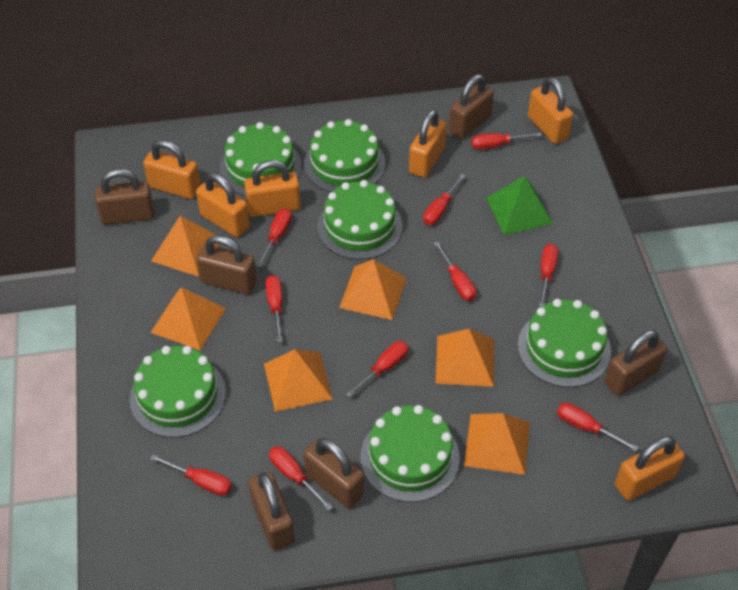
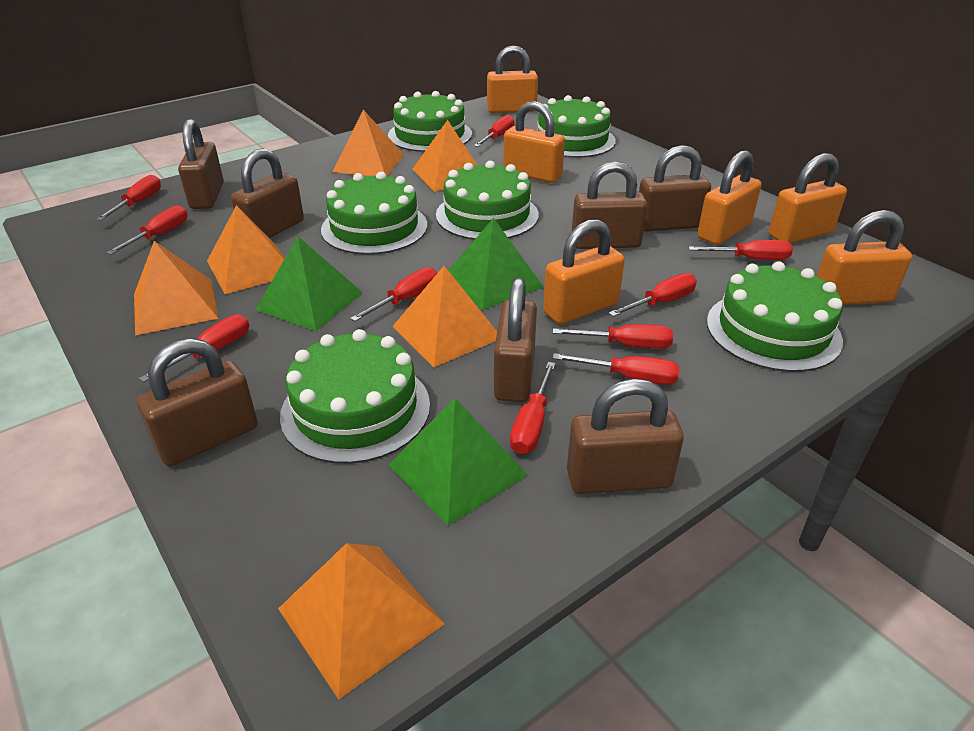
brown padlock: [95,169,154,225] [196,235,257,295] [248,471,295,550] [304,438,364,508] [449,74,494,139] [605,330,667,396] = 6 -> [137,338,258,466] [178,119,224,209] [231,148,304,238] [494,278,537,402] [567,379,684,494] [572,161,647,249] [639,145,711,232] = 7
green pyramid: [486,176,553,235] = 1 -> [255,237,363,331] [389,398,528,526] [448,218,544,310] = 3

